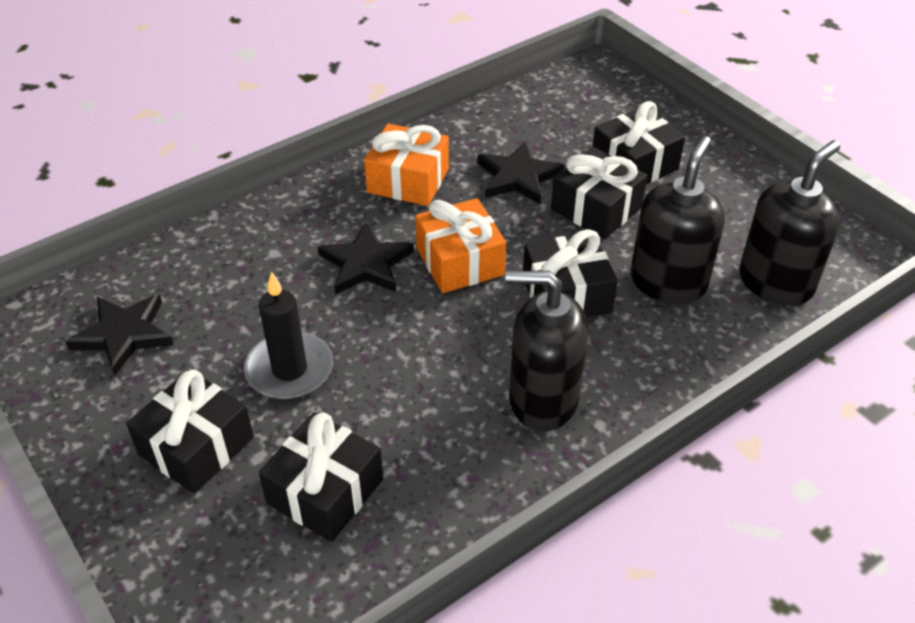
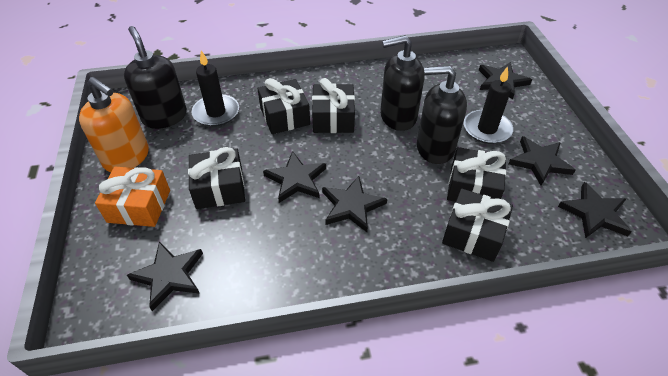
black candle: [244,271,333,400] = 1 -> [192,50,239,127] [464,66,513,144] = 2
black star: [65,294,173,376] [318,222,414,295] [477,141,564,204] = 3 -> [127,241,203,311] [263,151,326,203] [322,176,387,232] [479,62,532,100] [509,136,576,186] [558,182,632,238] = 6
orange gift: [364,123,449,206] [415,198,506,293] = 2 -> [95,167,170,227] = 1
orange soap dispenser: none = 0 -> [79,77,149,172] = 1

